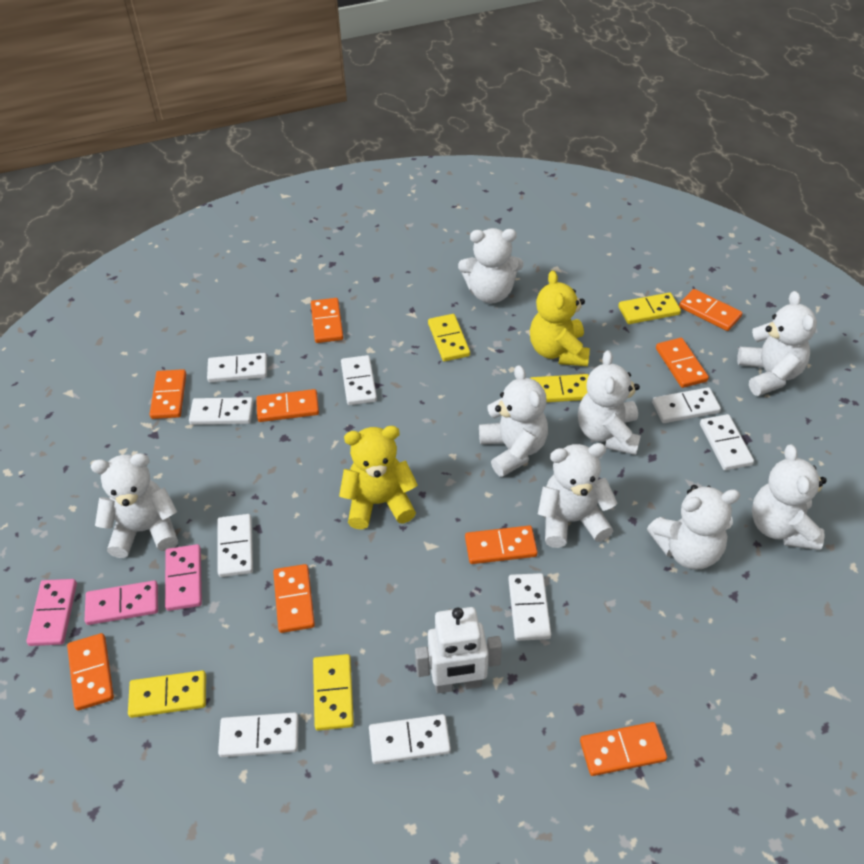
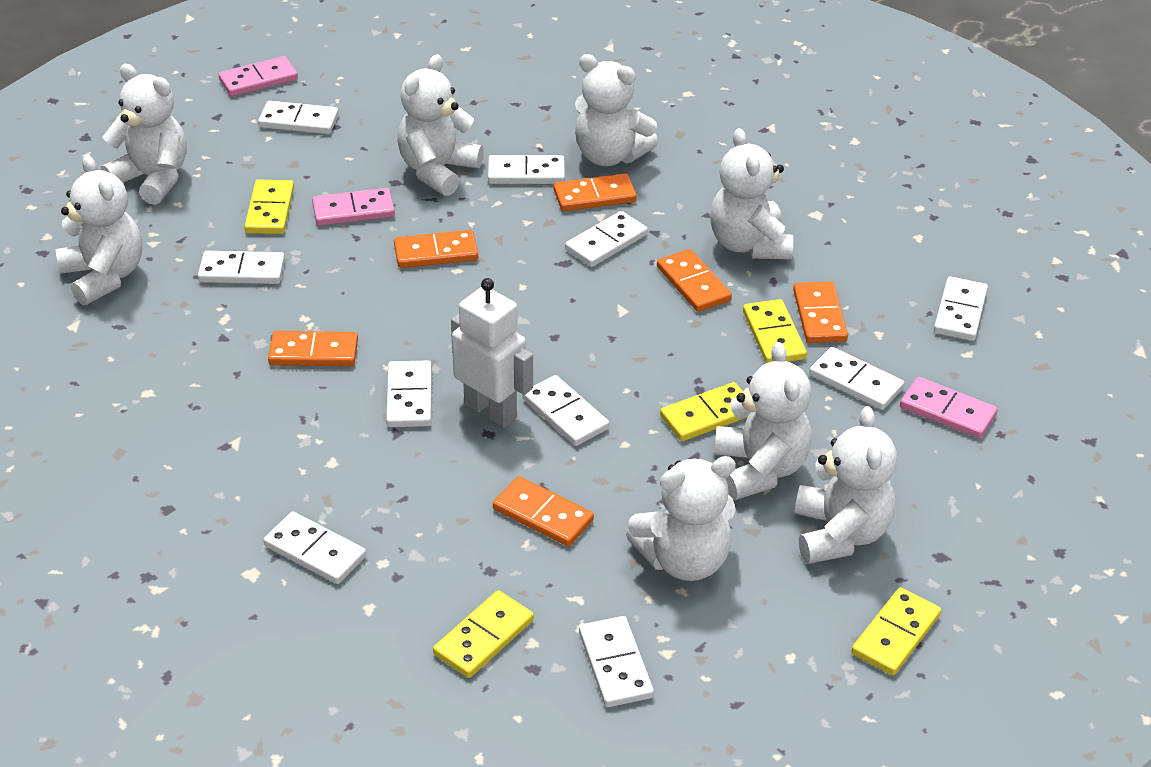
orange domino: [67,633,114,711] [150,369,186,419] [256,389,319,422] [273,564,315,633] [311,298,343,343] [465,525,538,564] [580,722,667,776] [656,338,709,388] [679,289,742,331] = 9 -> [268,331,358,366] [394,230,478,268] [493,476,594,546] [553,173,637,211] [657,249,732,312] [793,282,848,343] = 6
white domino: [189,397,254,425] [207,353,267,382] [218,514,253,577] [218,712,299,757] [341,355,377,405] [369,714,451,764] [508,573,551,641] [652,387,721,423] [700,414,754,470] = 9 -> [198,251,285,284] [258,101,339,134] [263,512,366,584] [386,360,432,427] [488,155,565,184] [523,375,609,446] [565,211,648,267] [579,616,654,707] [809,347,904,410] [934,276,988,341] = 10
yellow teddy bear: [339,426,418,529] [530,270,590,366] = 2 -> none = 0

